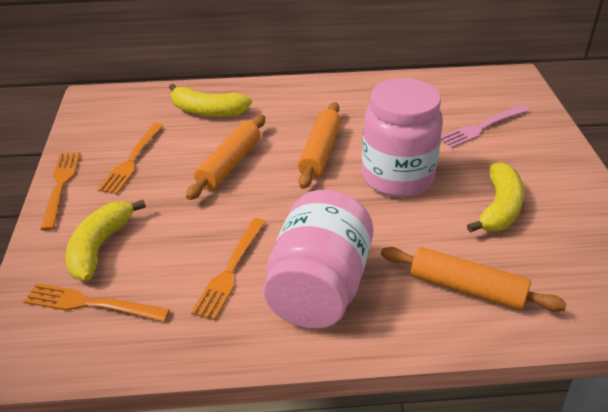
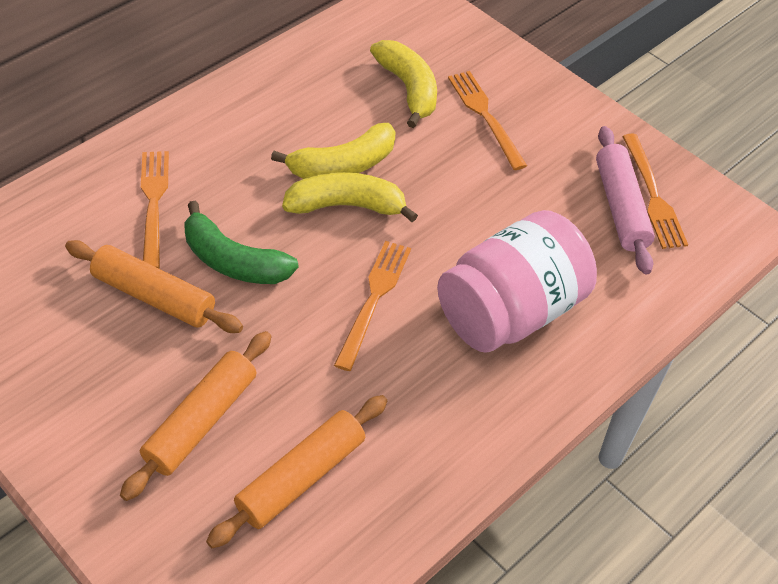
green banana: none = 0 -> [184,201,299,284] = 1
pink fork: [441,105,529,148] = 1 -> none = 0
pink jar: [264,190,373,329] [362,78,443,197] = 2 -> [437,210,597,353] = 1
pink rolling pin: none = 0 -> [596,126,655,275] = 1

